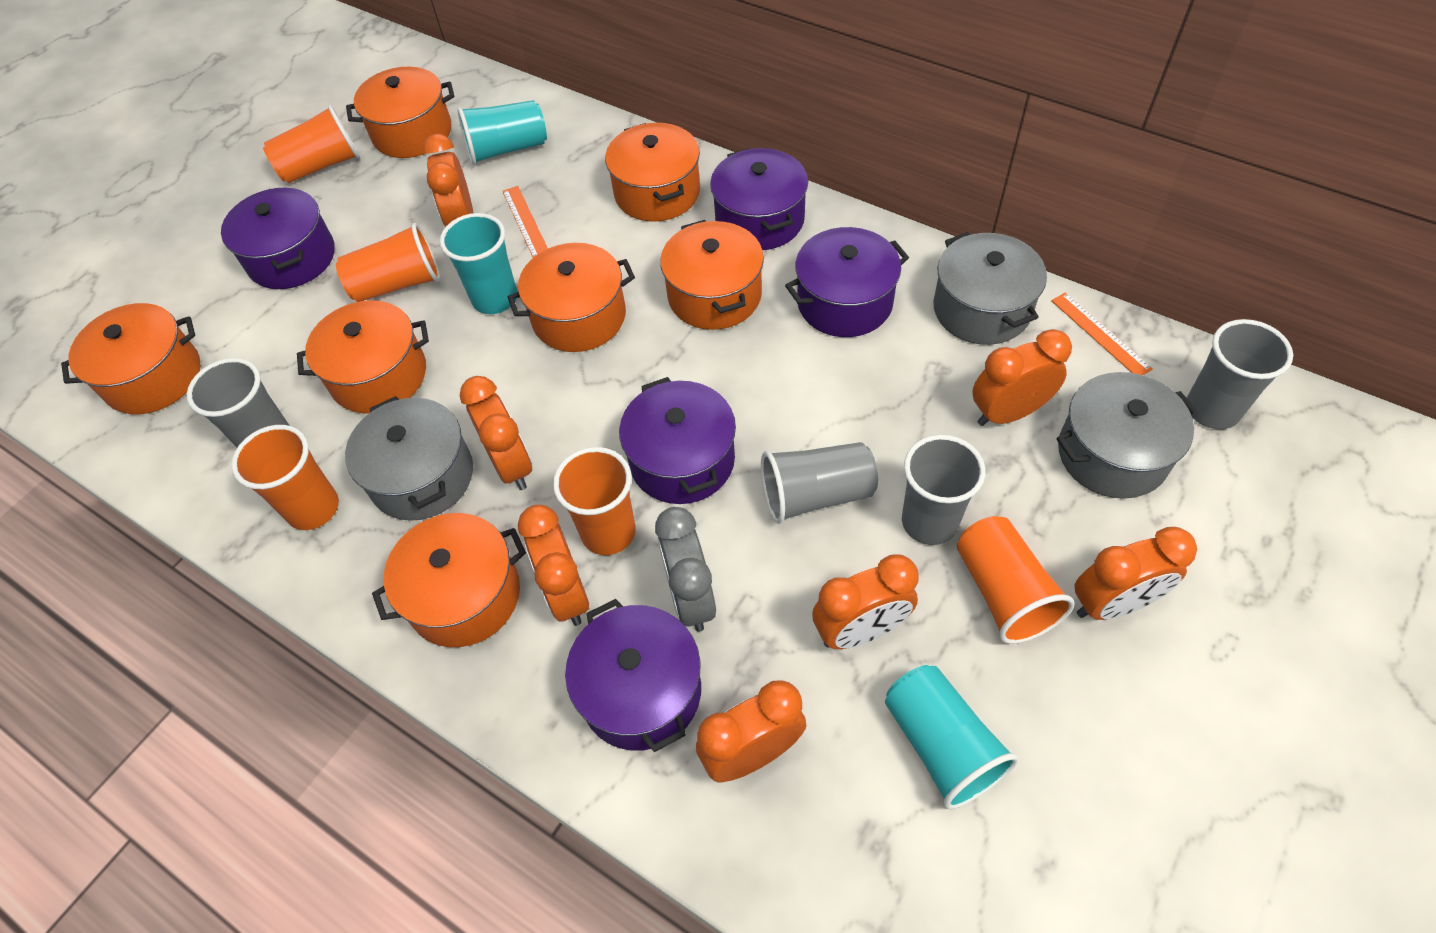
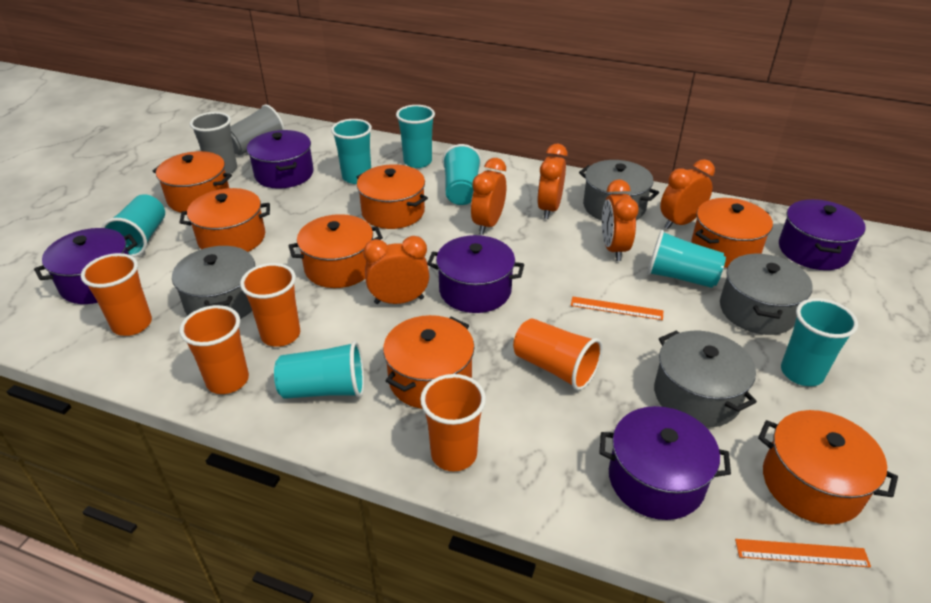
grey clock: [655,507,716,632] = 1 -> none = 0
grey cup: [187,358,290,447] [761,442,878,524] [902,435,986,545] [1187,319,1293,429] = 4 -> [190,112,237,174] [230,104,285,155] = 2
grey pot: [345,396,473,521] [933,232,1047,345] [1056,372,1199,499] = 3 -> [172,246,255,319] [579,160,659,220] [654,330,757,427] [720,253,813,335] = 4
orange clock: [423,134,474,227] [460,376,532,490] [518,505,589,626] [696,680,807,782] [812,554,918,649] [972,329,1072,426] [1075,527,1197,620] = 7 -> [363,236,430,304] [471,158,506,235] [537,144,568,219] [602,179,639,261] [660,159,715,229] = 5
turquoise cup: [440,213,517,314] [457,100,547,165] [885,665,1018,810] = 3 -> [101,194,165,257] [274,341,364,399] [331,119,372,184] [396,105,435,168] [442,144,481,205] [647,230,726,288] [781,298,858,386] = 7

